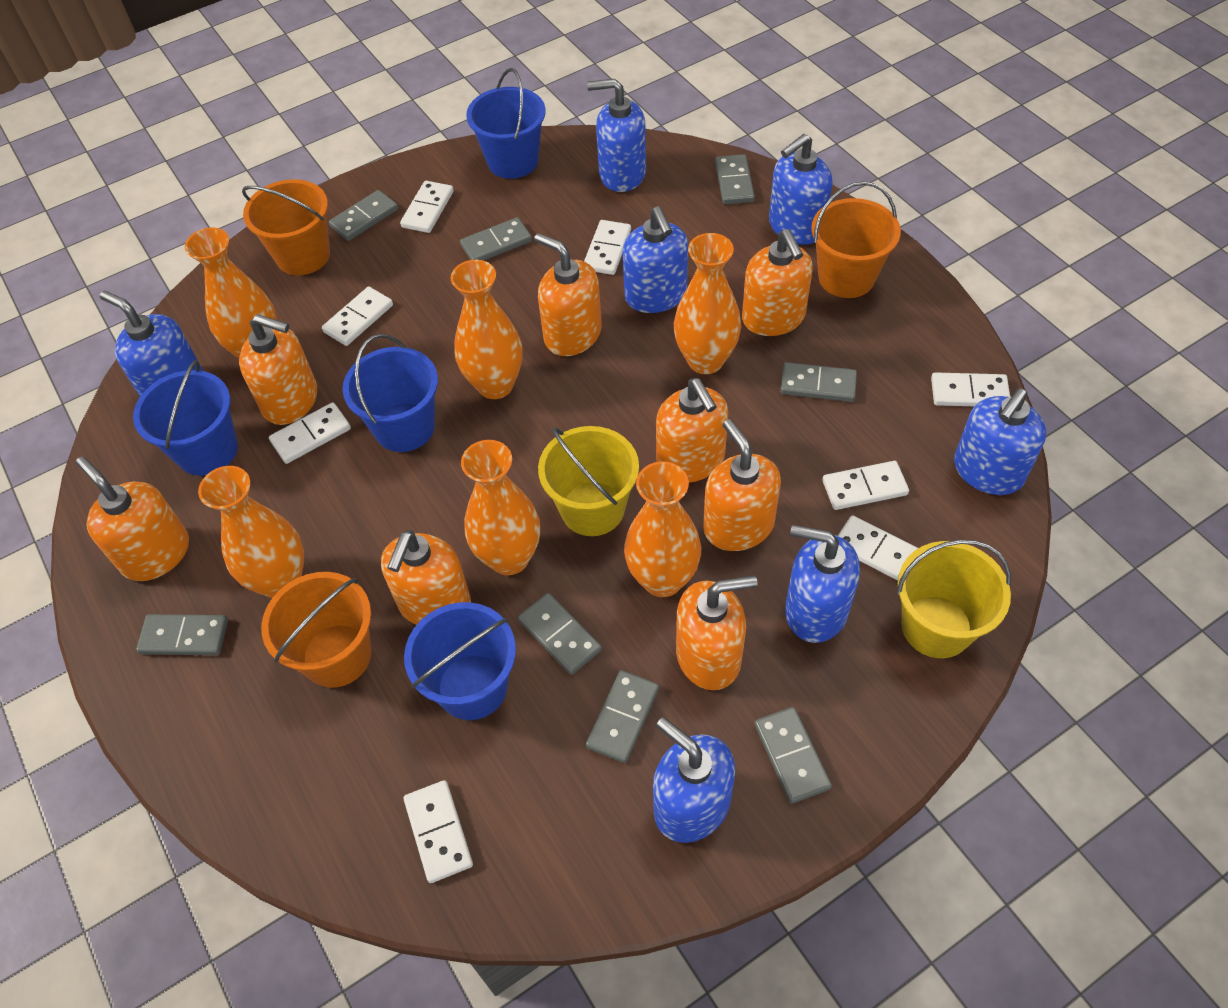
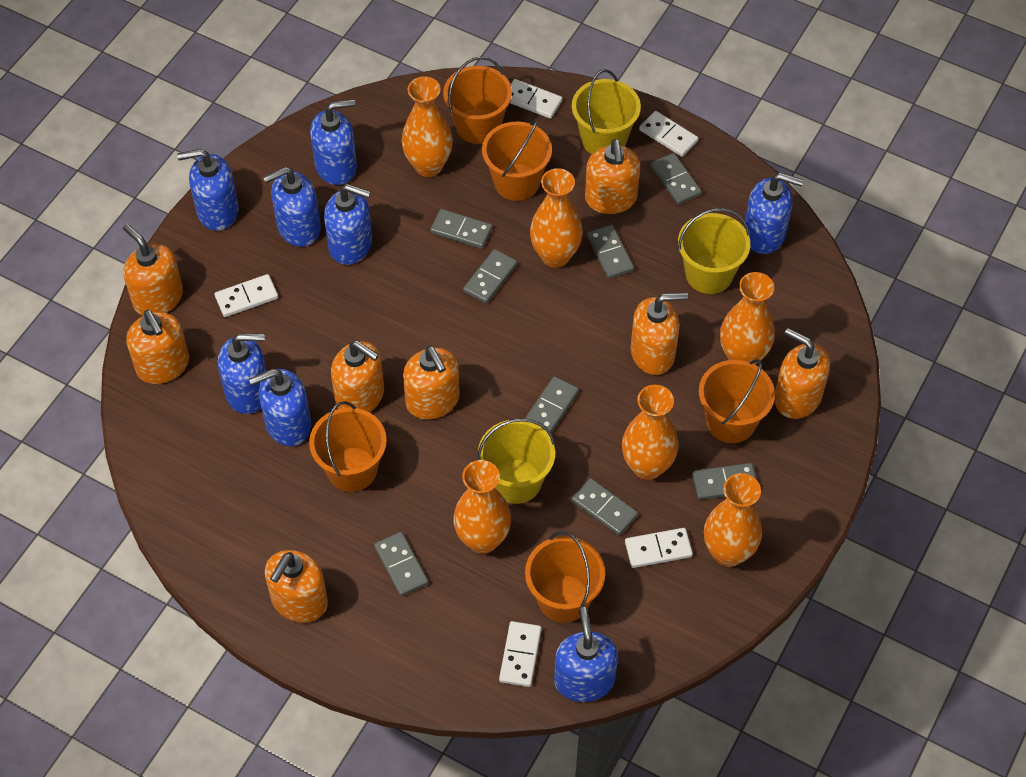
blue bucket: [133,360,238,476] [343,334,438,452] [404,602,516,720] [466,68,546,179] = 4 -> none = 0
blue soap dispenser: [100,291,203,396] [587,79,646,192] [623,206,688,313] [653,717,735,843] [769,134,833,245] [785,525,860,643] [954,388,1046,495] = 7 -> [177,149,239,231] [218,333,267,414] [249,369,311,446] [263,167,321,247] [310,99,357,185] [324,184,372,265] [554,607,618,702] [744,173,803,254] = 8
orange bucket: [242,179,330,275] [261,572,372,688] [811,181,901,298] = 3 -> [309,401,387,492] [443,56,512,144] [482,119,552,201] [525,531,605,623] [699,359,775,443] = 5
white domino: [269,402,351,464] [322,287,393,346] [400,181,454,233] [404,780,473,883] [584,220,631,275] [822,461,909,510] [838,515,918,581] [931,372,1010,406] = 8 -> [215,274,278,317] [499,621,542,687] [510,79,562,119] [625,528,693,568] [639,111,698,157] = 5
yellow bucket: [538,426,639,536] [897,539,1011,658] = 2 -> [478,418,555,504] [572,69,641,154] [678,208,750,294] = 3

